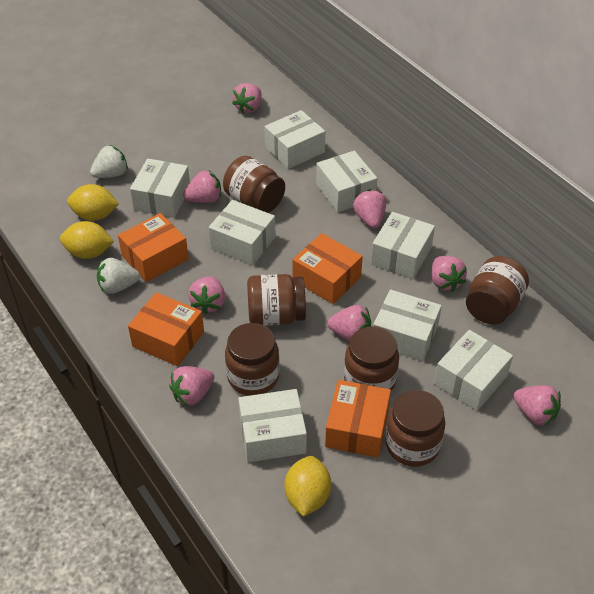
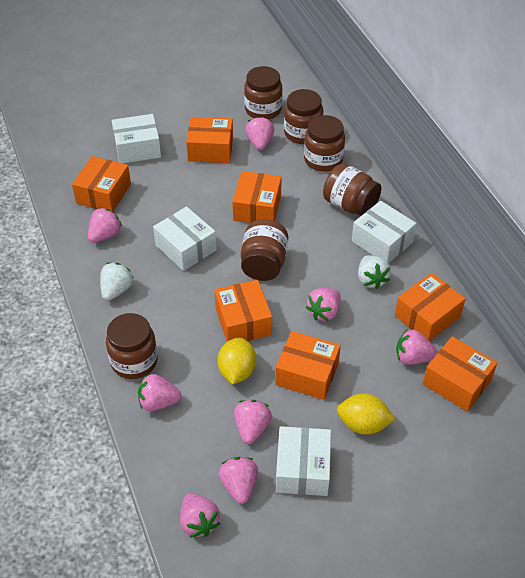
orange box: [118,213,189,282] [128,292,204,366] [292,233,363,304] [325,380,391,458] = 4 -> [72,156,131,212] [186,117,233,163] [214,280,272,342] [232,171,282,223] [275,331,341,400] [395,273,466,341] [423,336,497,412] = 7
white box: [130,158,190,218] [208,200,276,265] [238,389,307,462] [265,110,325,169] [316,151,377,212] [371,212,435,279] [373,290,442,361] [434,330,513,411] = 8 -> [112,114,161,164] [153,206,217,271] [276,426,331,496] [352,201,417,264] = 4
yellow lemon: [60,221,114,259] [67,184,119,221] [284,456,331,517] = 3 -> [217,337,256,384] [337,394,396,435] = 2

